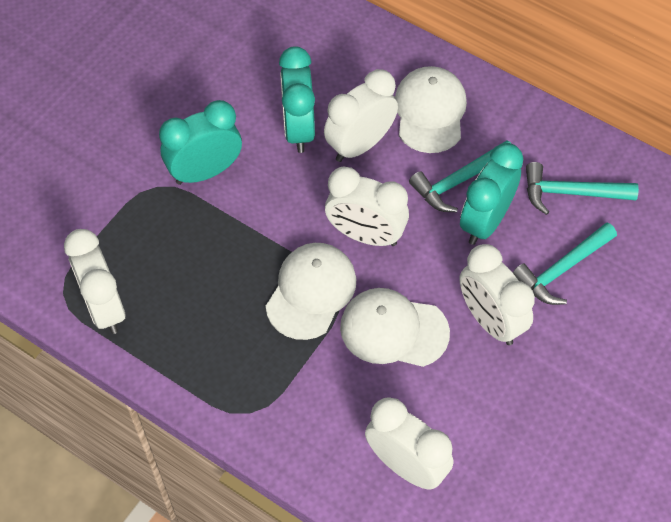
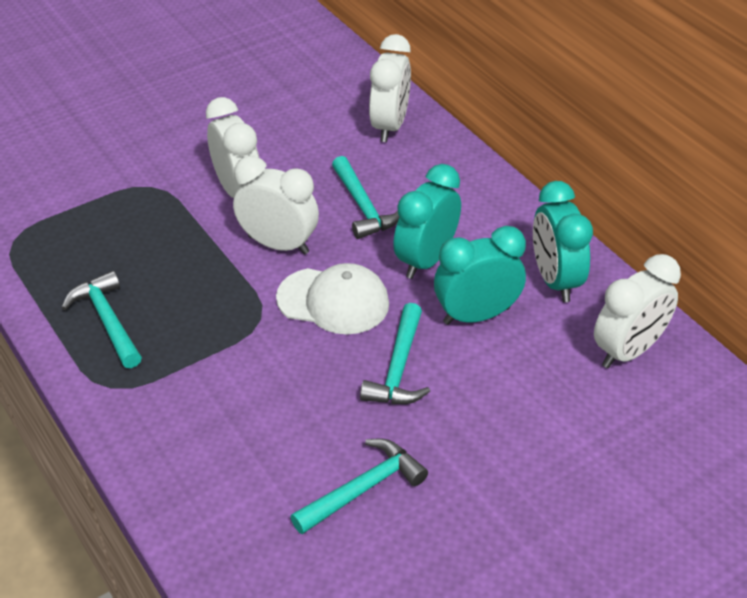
turquoise hammer: [409,140,512,212] [513,222,617,305] [526,162,639,215] = 3 -> [61,271,142,368] [290,439,428,534] [332,156,399,239] [360,303,430,404] = 4
white cap: [266,243,356,340] [340,288,450,367] [395,66,467,153] = 3 -> [276,263,389,335] = 1
white clock: [64,229,125,334] [324,69,398,162] [325,166,409,246] [365,397,453,490] [459,244,535,345] = 5 -> [206,97,259,198] [233,156,319,254] [369,34,411,142] [594,254,681,368] = 4

